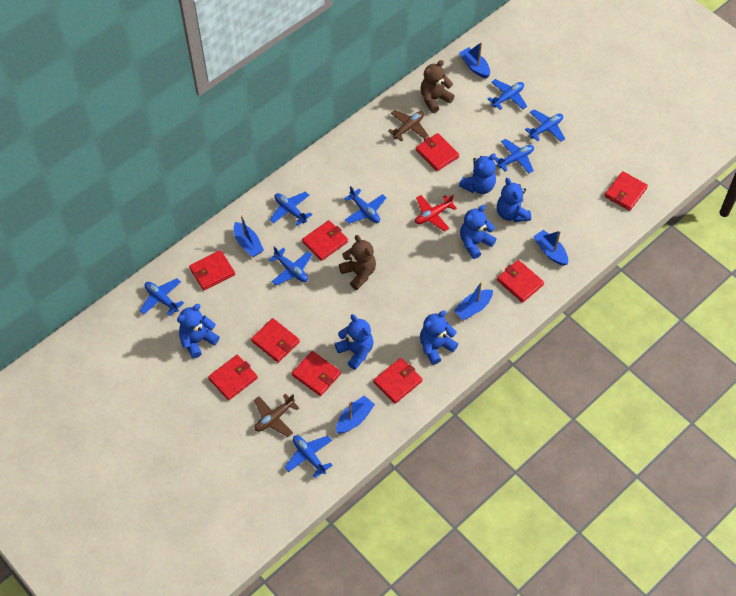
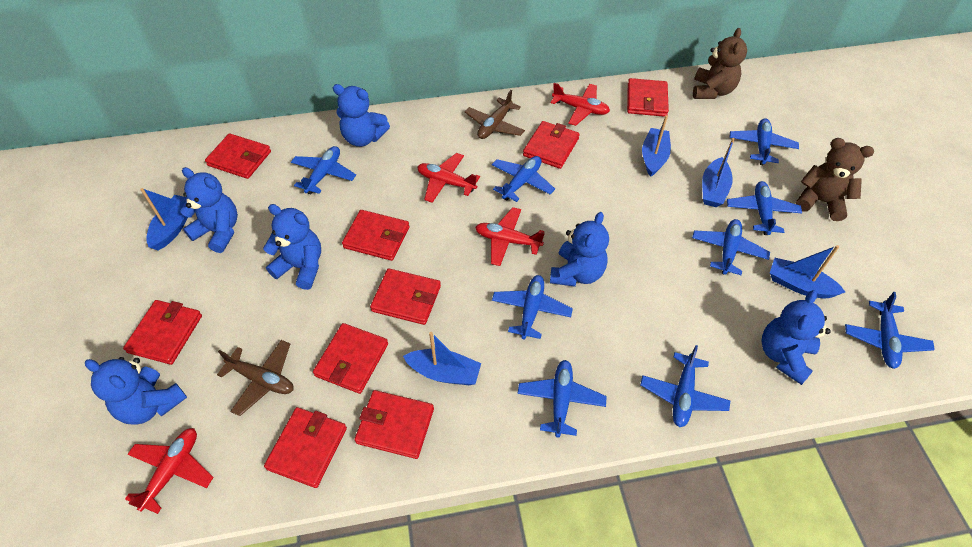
blue plane: [140,278,184,316] [269,246,312,285] [270,191,312,226] [285,435,333,478] [344,186,386,224] [488,79,527,110] [494,139,534,173] [525,109,565,142] = 8 -> [291,146,356,194] [492,156,555,202] [492,275,573,339] [517,360,607,438] [640,345,730,427] [692,219,770,275] [727,181,802,235] [730,119,799,165] [845,292,935,369] = 9
red plane: [415,195,457,232] = 1 -> [125,428,214,514] [418,153,480,203] [475,207,545,266] [551,83,610,126] = 4

